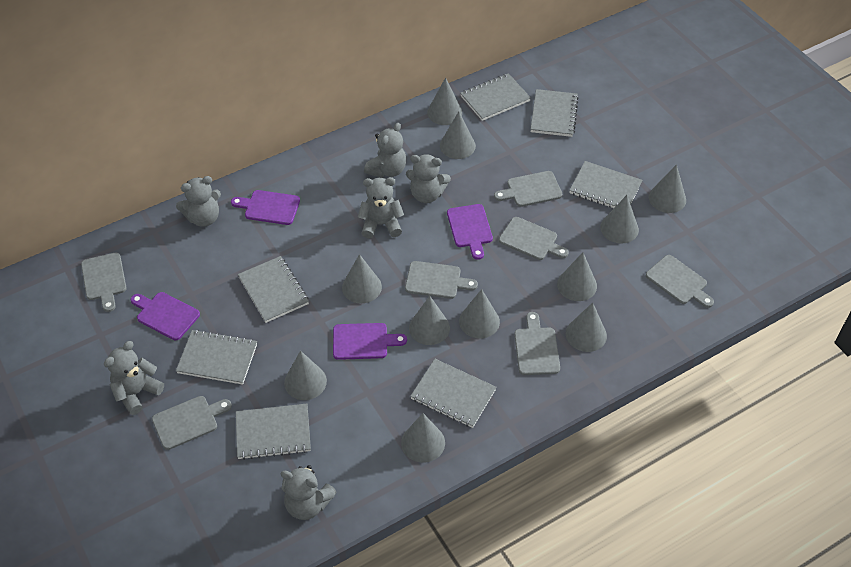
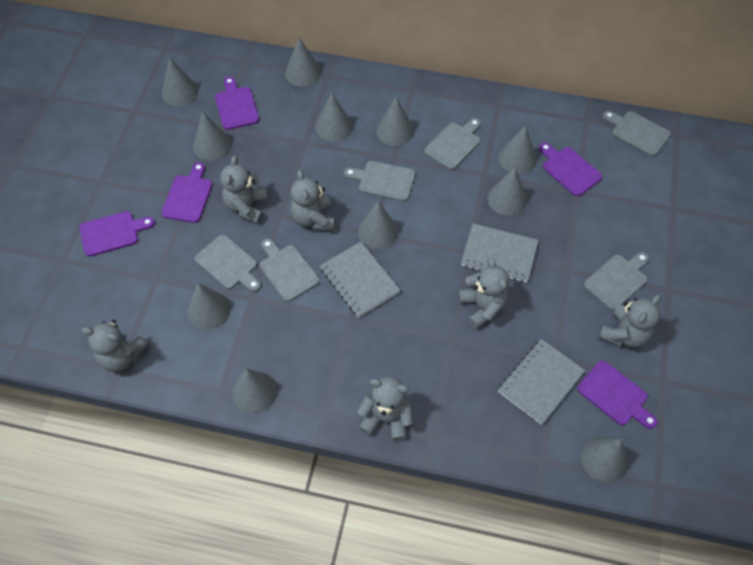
grey cutting board: [81,253,126,312] [152,396,232,450] [405,261,478,299] [494,171,562,207] [499,217,569,260] [514,312,560,375] [646,255,714,308] = 7 -> [195,234,261,292] [260,238,320,302] [344,161,415,201] [424,118,481,170] [584,252,649,311] [603,111,671,156] = 6
grey notebook: [176,330,257,385] [236,404,311,460] [238,256,309,323] [410,359,497,428] [460,73,531,121] [530,89,579,137] [569,161,642,208] = 7 -> [320,242,400,317] [461,223,538,283] [498,339,585,425] = 3
purple cutting board: [131,292,200,340] [231,190,300,225] [333,323,407,360] [447,204,493,260] = 4 -> [79,211,155,257] [161,162,212,223] [215,77,259,130] [539,143,603,196] [577,361,657,429] = 5

